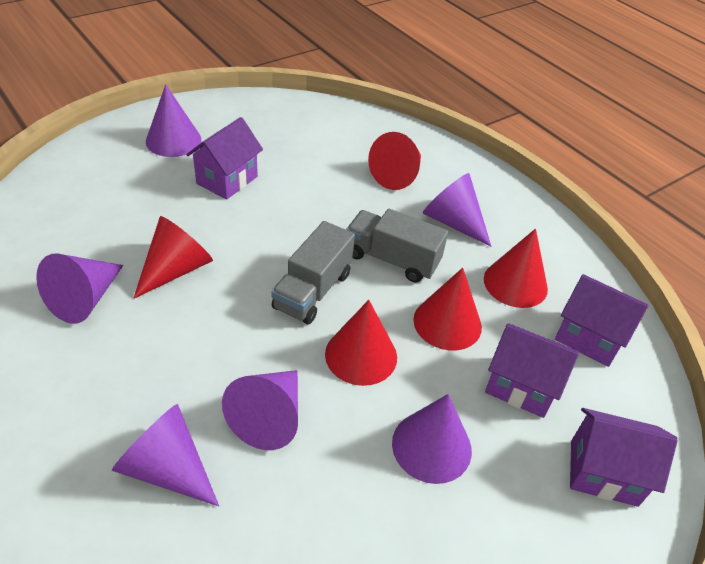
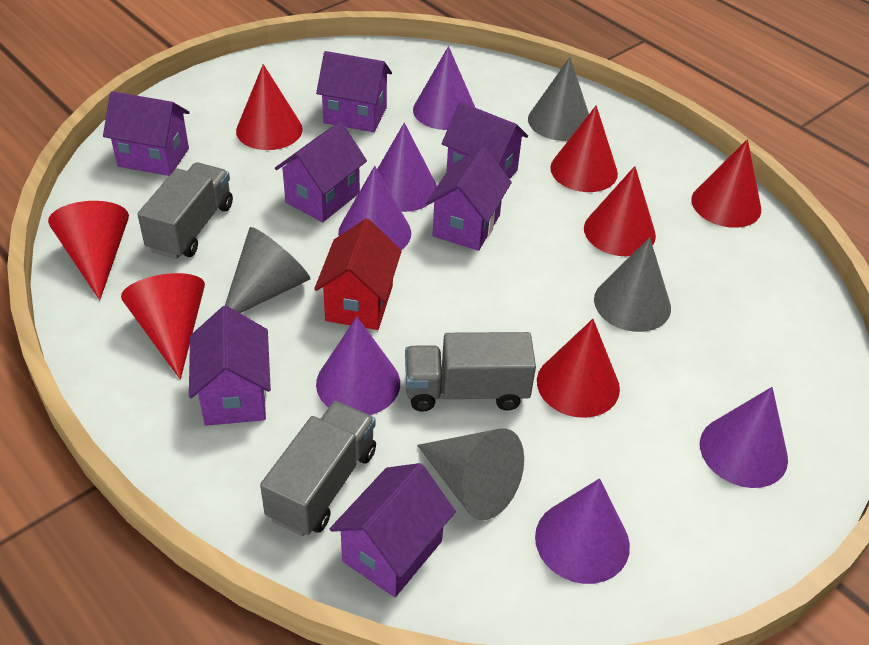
grey cone: none = 0 -> [225,227,310,313] [417,428,524,520] [528,57,589,141] [594,237,671,332] = 4
grey truck: [271,221,355,325] [346,209,448,283] = 2 -> [137,162,233,259] [260,401,376,536] [405,332,536,412] = 3
purple house: [186,117,263,200] [485,324,579,418] [555,274,649,367] [570,408,678,507] = 4 -> [103,91,190,176] [189,306,271,426] [275,122,367,222] [316,51,392,132] [330,463,456,597] [426,147,512,251] [442,102,528,179] = 7
red cone: [133,216,213,299] [325,300,397,386] [368,132,421,190] [413,268,482,350] [484,228,548,308] = 5 -> [48,201,129,300] [121,273,205,379] [236,64,303,150] [537,319,620,418] [550,105,618,192] [584,166,656,256] [691,139,761,228] = 7
red house: none = 0 -> [314,219,402,330] = 1

